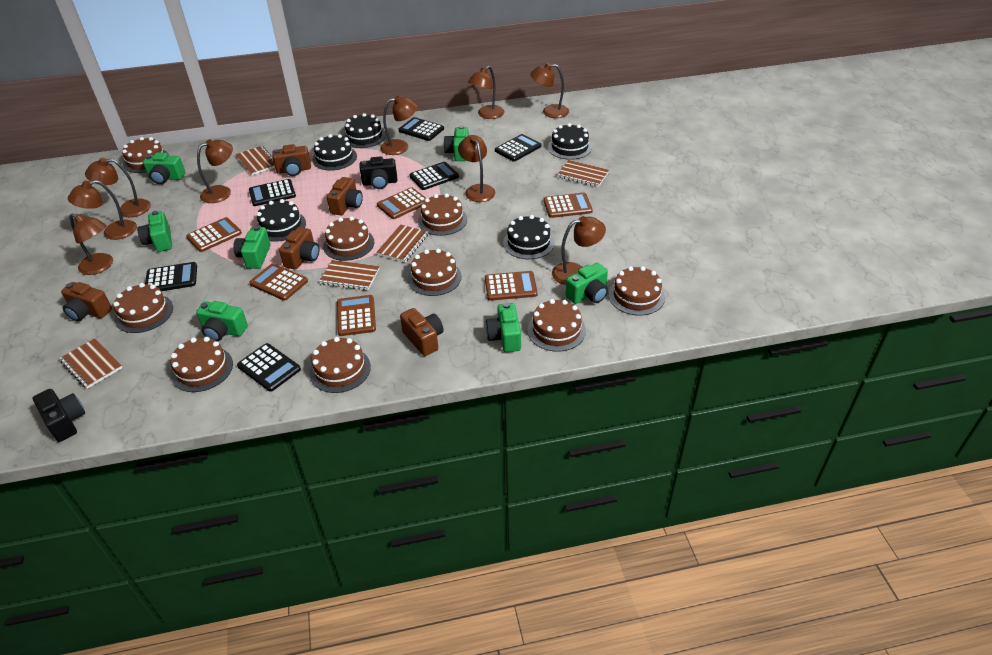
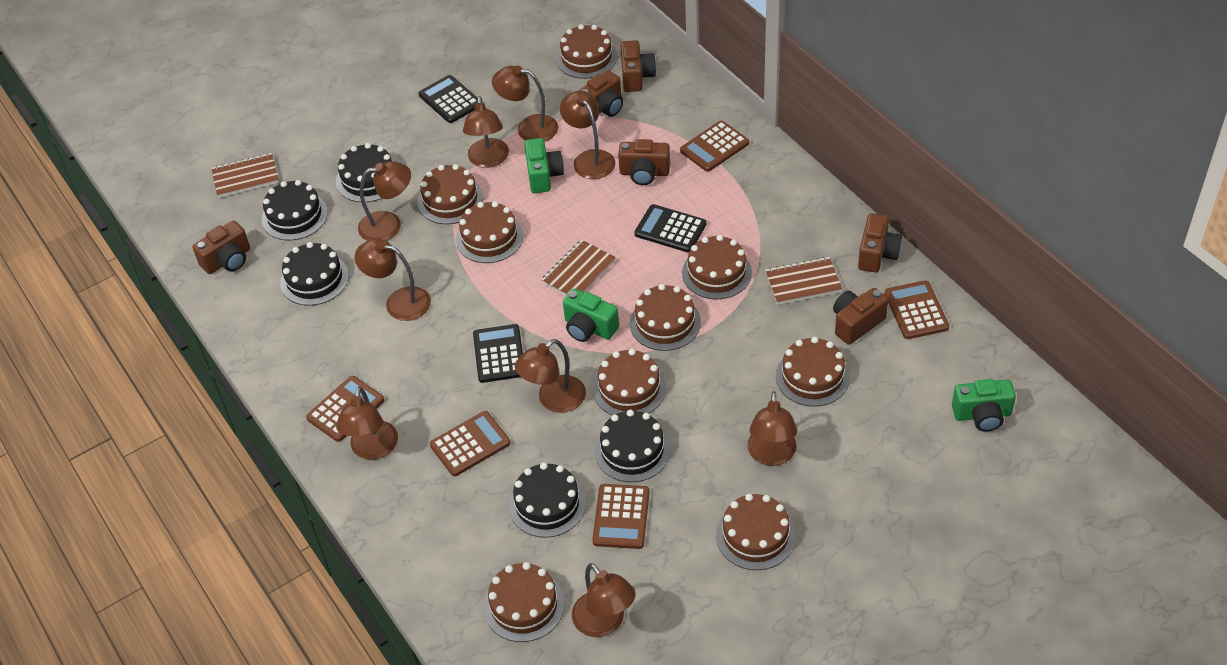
black calculator: [145,262,197,291] [237,343,301,392] [249,179,296,206] [399,117,444,141] [409,162,459,190] [495,134,541,162] = 6 -> [418,75,478,123] [473,324,523,383] [635,204,707,252] = 3
black camera: [33,389,85,442] [360,156,397,189] = 2 -> none = 0
brown calculator: [186,217,242,252] [249,263,308,301] [337,295,376,336] [377,187,426,219] [485,271,538,301] [543,193,593,218] = 6 -> [306,376,385,442] [430,411,511,476] [592,484,650,549] [680,121,749,172] [885,280,949,339] = 5
brown camera: [61,282,112,322] [272,144,311,176] [279,227,320,270] [327,177,363,215] [400,308,444,356] = 5 -> [192,221,250,274] [578,70,623,117] [618,139,670,185] [620,40,656,92] [833,288,888,345] [858,213,902,272] = 6
brown notebook: [59,338,122,389] [235,146,275,175] [319,260,379,290] [376,224,428,262] [557,160,609,187] = 5 -> [211,153,279,198] [541,240,616,296] [765,257,842,305] = 3
green camera: [137,211,172,252] [143,152,185,184] [196,301,248,342] [233,226,271,269] [444,126,469,161] [485,302,521,352] [565,263,608,304] = 7 -> [524,138,564,193] [563,289,619,342] [952,379,1016,432] = 3

